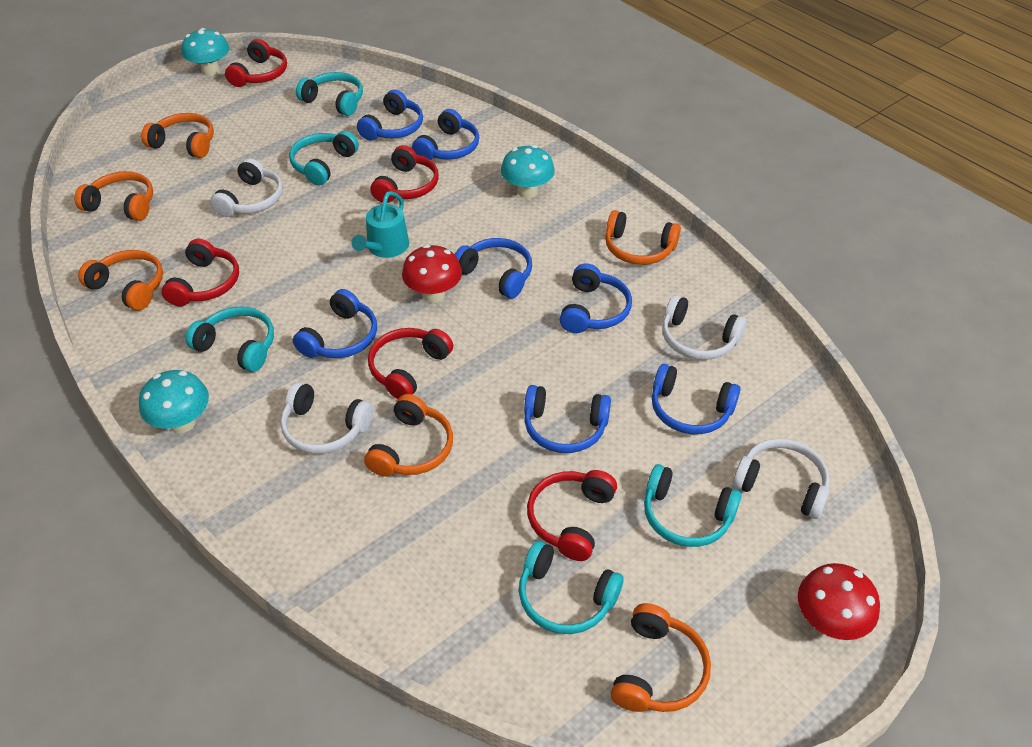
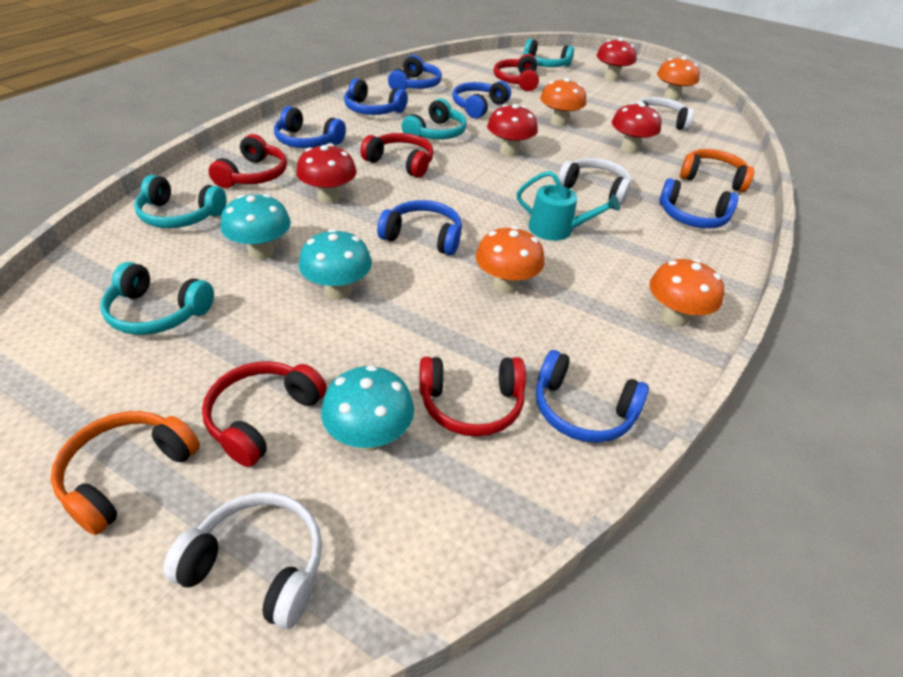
orange headphones: [74,171,153,221] [78,250,163,311] [141,113,214,158] [364,394,453,477] [605,210,681,265] [611,603,711,712] = 6 -> [51,411,200,535] [680,149,755,192] = 2
orange mushroom: none = 0 -> [475,226,545,294] [540,78,586,126] [649,259,724,327] [657,56,700,101] = 4
red mushroom: [402,245,462,303] [798,563,880,640] = 2 -> [296,144,356,204] [487,104,538,156] [597,38,637,81] [612,102,662,153] = 4
turquoise headphones: [186,307,274,372] [289,131,359,185] [296,72,363,116] [519,541,624,634] [644,464,742,547] = 5 -> [100,262,214,335] [134,175,226,228] [402,99,467,139] [523,39,574,67] = 4
white headphones: [210,158,283,217] [280,382,373,454] [662,295,746,360] [733,438,830,519] = 4 -> [163,493,322,629] [558,158,632,205] [635,97,694,131] = 3

